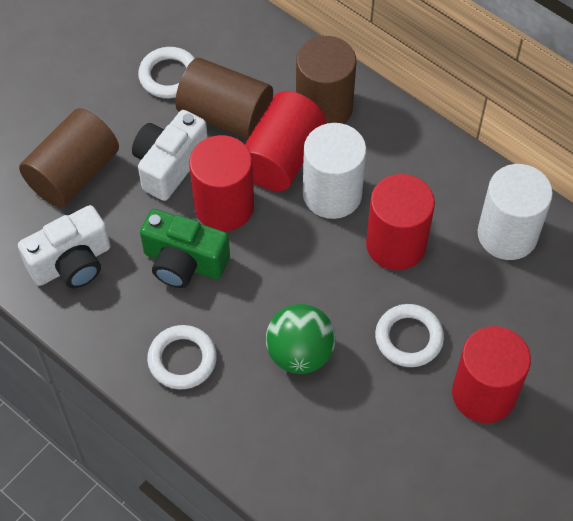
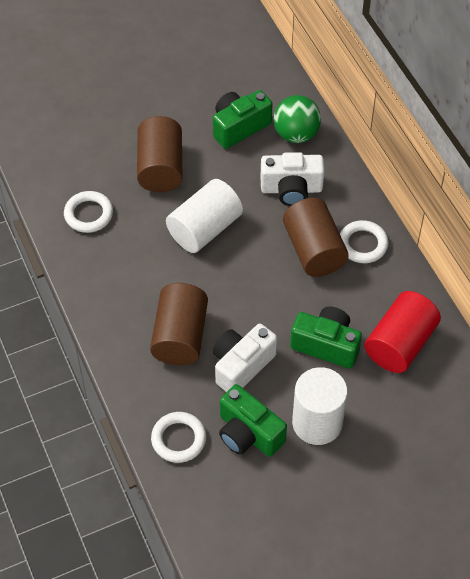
green camera: [140,209,230,288] = 1 -> [213,90,273,149] [219,384,287,457] [290,307,362,369] = 3
red cylinder: [189,135,254,231] [245,91,326,191] [366,174,435,270] [452,326,531,423] = 4 -> [364,291,441,373] = 1

